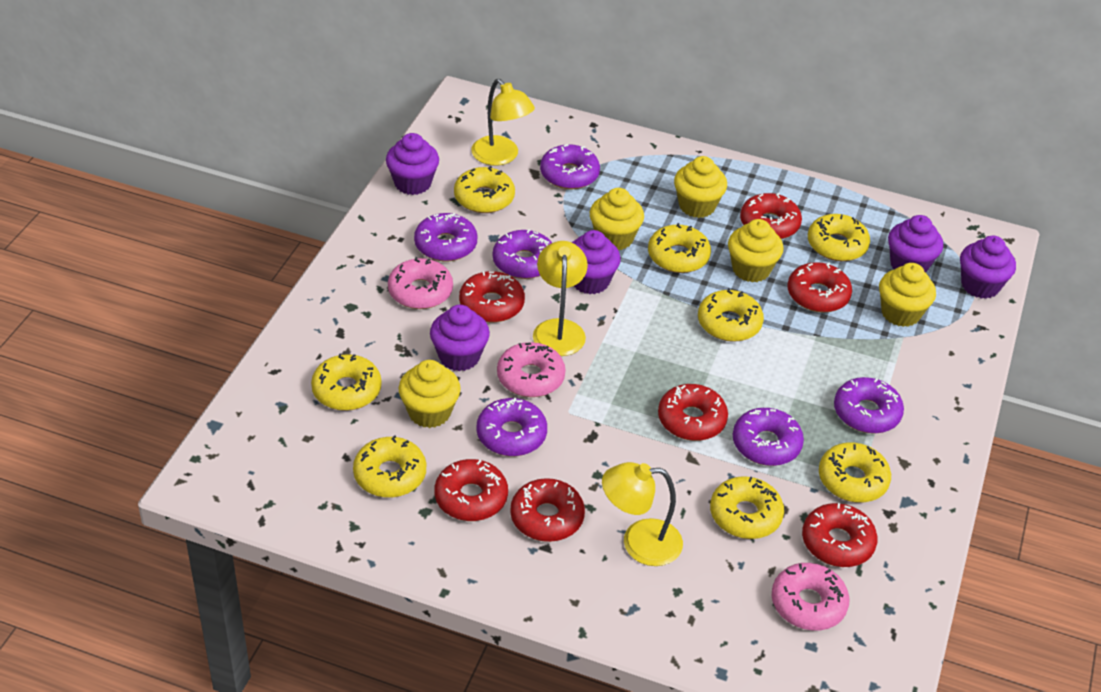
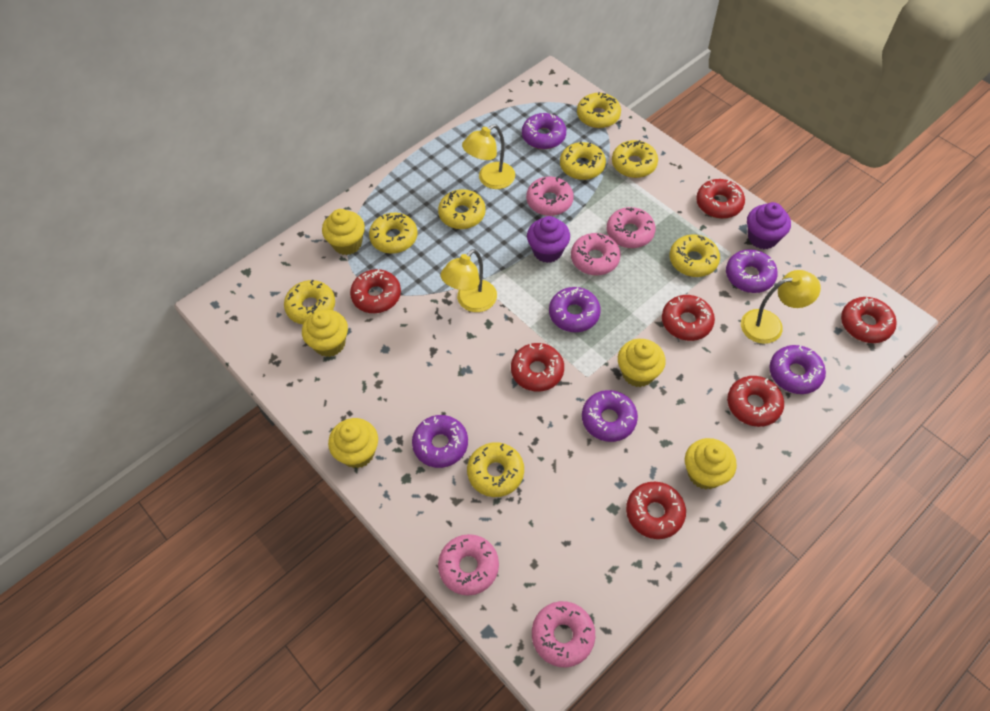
pink donut: [388,257,453,309] [497,342,566,397] [771,563,850,631] = 3 -> [438,534,499,596] [526,176,574,216] [532,601,595,667] [571,233,621,275] [607,207,655,248] = 5
purple cupcake: [386,133,439,195] [430,305,490,371] [572,230,621,294] [888,215,943,273] [960,236,1016,299] = 5 -> [527,216,570,263] [747,202,791,249] = 2

